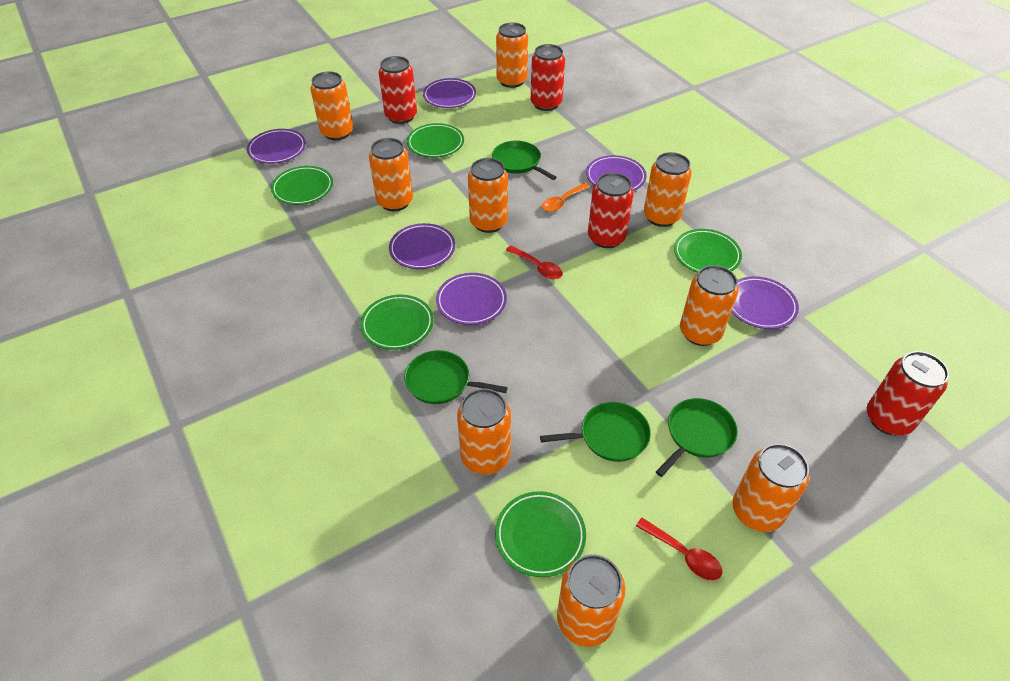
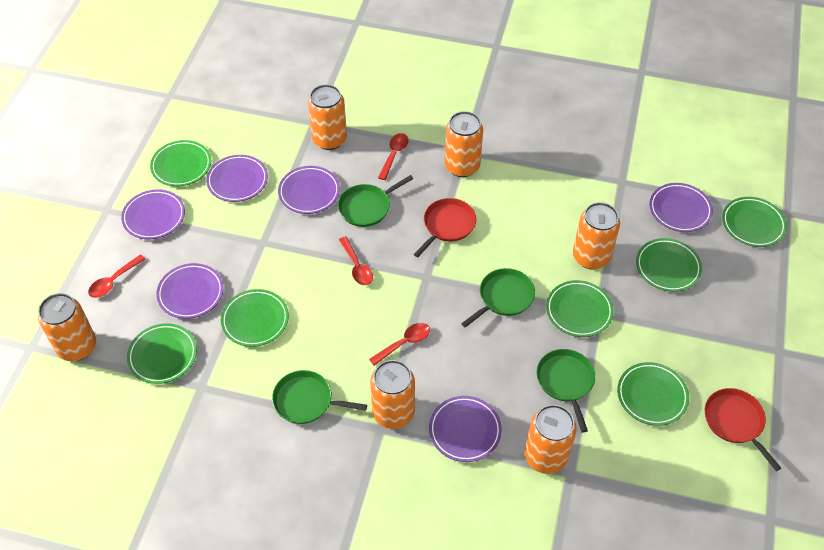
green plate: [271,166,333,205] [360,295,434,350] [407,123,464,158] [495,491,586,577] [674,229,742,273] = 5 -> [127,323,197,384] [150,140,211,187] [221,289,289,347] [546,280,614,337] [617,362,689,426] [636,238,702,292] [722,197,787,247] = 7
orange can: [310,71,353,140] [369,138,413,211] [457,388,511,475] [468,158,508,233] [496,22,528,88] [557,554,625,647] [644,152,692,227] [680,265,738,346] [732,444,809,532] = 9 -> [38,293,96,361] [308,84,347,150] [370,360,415,429] [445,111,483,177] [525,405,577,474] [573,202,620,269] = 6
orange spoon: [542,183,590,212] = 1 -> none = 0
red can: [379,56,417,124] [531,44,565,111] [588,173,634,248] [867,351,949,435] = 4 -> none = 0
red pan: none = 0 -> [414,198,476,257] [705,388,781,471] = 2
red spoon: [506,246,563,279] [636,518,722,580] = 2 -> [88,254,145,298] [339,236,373,285] [369,323,430,366] [378,133,408,180] = 4

